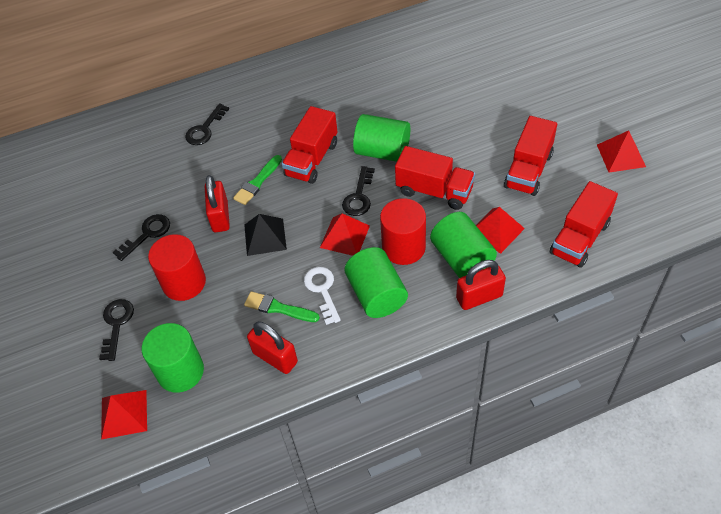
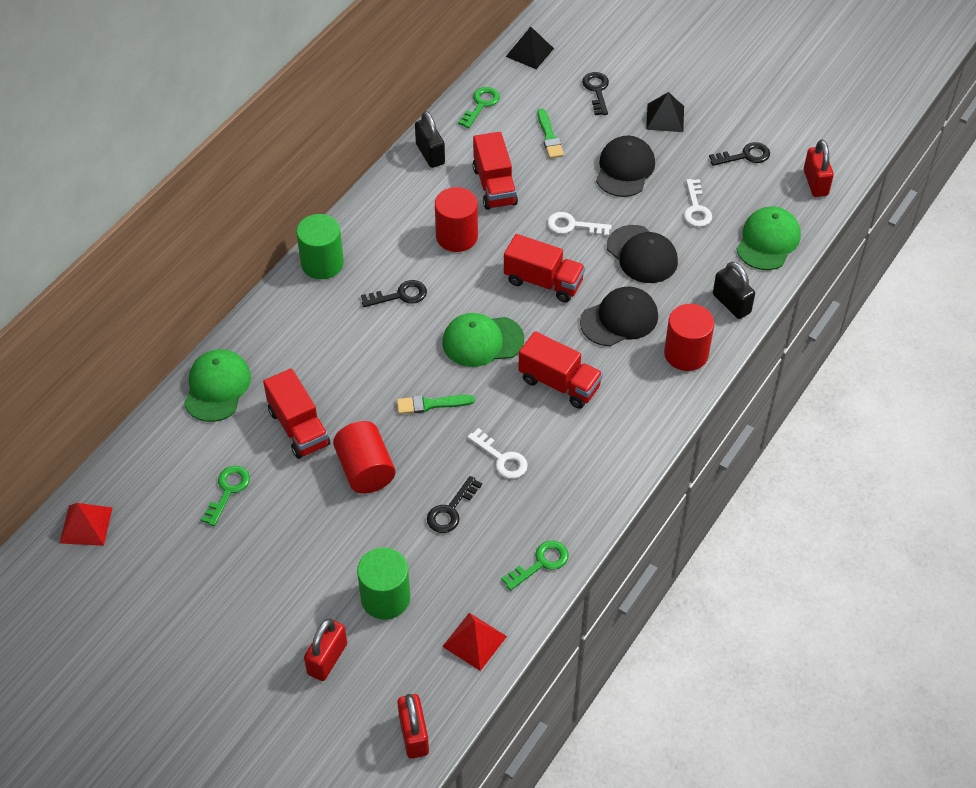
black cap: none = 0 -> [580,287,658,346] [596,136,655,197] [607,225,678,283] = 3
black padlock: none = 0 -> [415,111,445,168] [713,262,755,319] = 2
black pyramid: [244,214,287,256] = 1 -> [506,27,554,69] [646,92,684,132] = 2
green cap: none = 0 -> [184,349,251,422] [443,313,524,367] [736,206,801,270] = 3
green cylinder: [142,323,204,393] [344,247,408,318] [353,114,410,162] [430,212,497,278] = 4 -> [296,214,344,279] [357,547,410,620] = 2
green key: none = 0 -> [201,466,250,526] [458,87,500,128] [501,541,569,591] = 3
red cylinder: [148,234,206,301] [380,198,426,265] = 2 -> [333,421,395,494] [435,187,478,252] [664,304,714,371] = 3
red pyramid: [101,390,147,440] [320,213,370,256] [476,207,525,254] [597,131,646,173] = 4 -> [60,503,112,546] [442,613,507,671] = 2
white key: [304,267,341,325] = 1 -> [467,428,528,479] [547,212,612,236] [684,179,712,227] = 3

